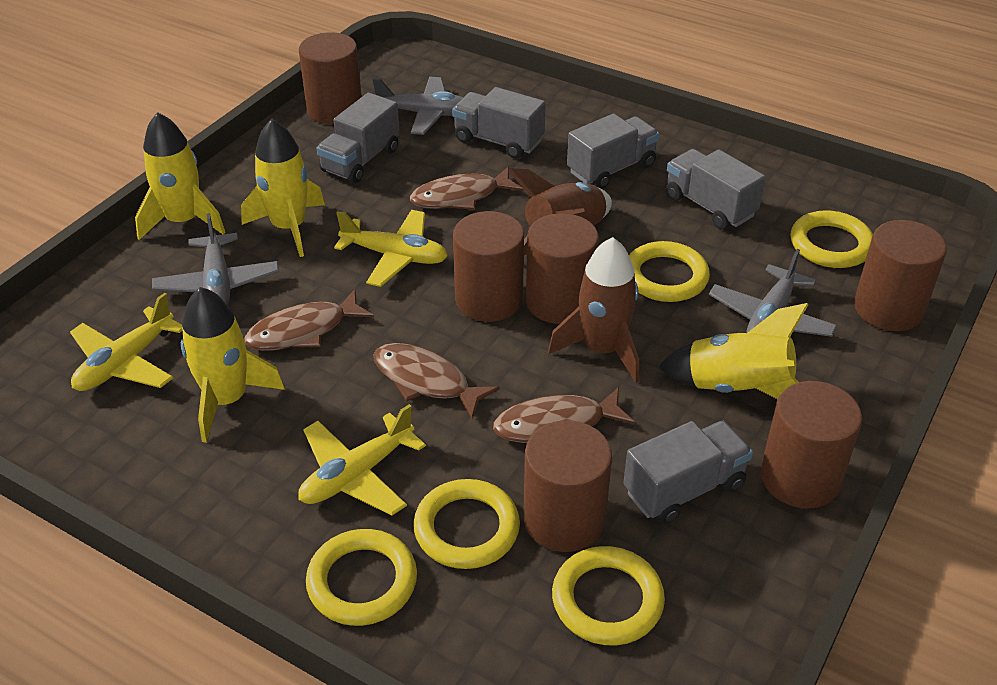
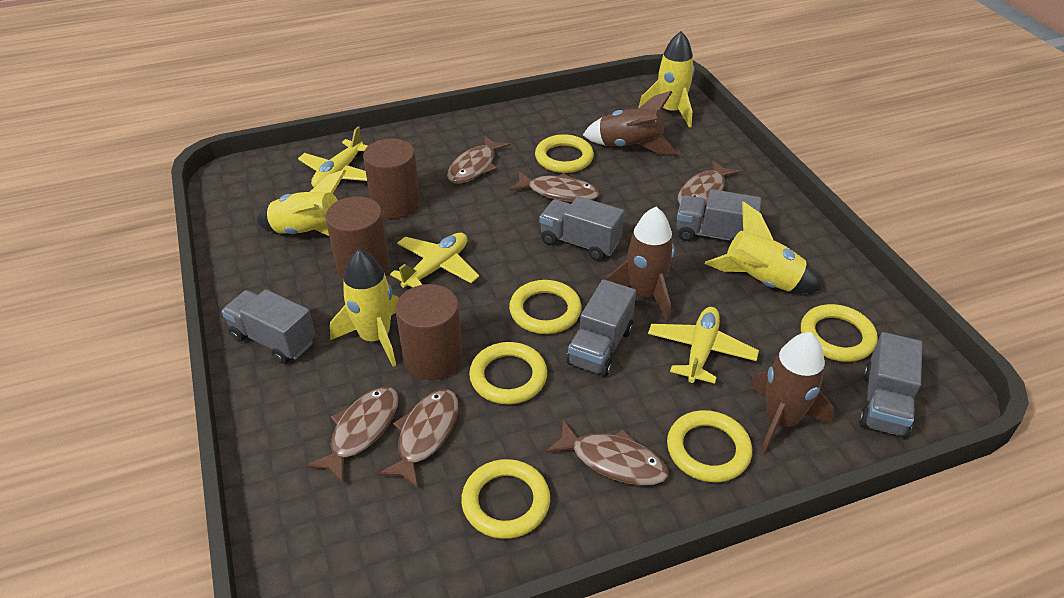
brown cylinder: [299,32,362,124] [453,211,524,322] [523,420,612,552] [526,213,599,324] [760,381,862,509] [854,220,947,331] = 6 -> [325,196,390,278] [363,139,420,219] [396,284,463,380] = 3
brown fish: [244,289,374,351] [373,343,500,419] [410,167,523,210] [493,387,635,443] = 4 -> [306,386,399,483] [377,389,459,488] [447,136,510,184] [509,171,599,202] [545,420,669,486] [678,160,740,205] = 6
brown rocket: [508,168,612,255] [548,237,639,383] = 2 -> [583,91,677,154] [606,207,674,322] [750,332,834,455] = 3
grey plane: [152,213,279,305] [373,77,463,135] [709,249,837,337] = 3 -> none = 0
yellow ring: [306,529,417,626] [413,479,520,569] [552,546,665,645] [629,241,710,302] [791,210,873,268] = 5 -> [461,459,550,539] [469,342,547,404] [509,280,581,334] [535,134,594,173] [667,410,752,482] [801,304,878,362] = 6

